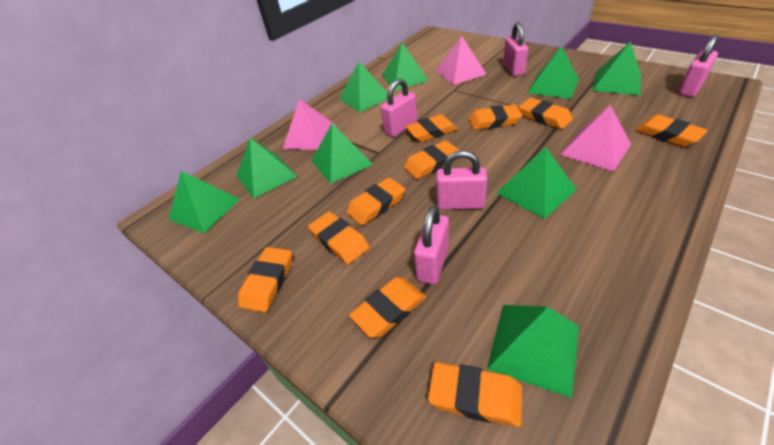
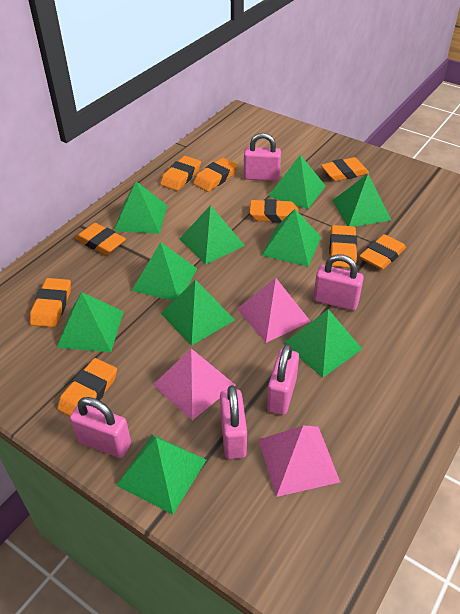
green pyramid: [168,171,240,233] [236,138,298,199] [311,123,373,184] [339,62,387,112] [382,43,429,90] [487,305,579,398] [497,147,577,219] [527,46,579,99] [592,41,641,96] = 9 -> [57,292,124,352] [114,181,167,234] [116,434,206,514] [132,242,197,301] [161,280,235,346] [179,205,245,265] [262,209,321,267] [269,155,326,209] [283,309,362,378] [332,174,392,227] = 10
orange eraser: [238,247,292,312] [308,211,369,264] [346,178,405,225] [349,277,426,338] [404,140,460,179] [405,114,457,142] [428,362,522,427] [469,105,522,130] [519,98,573,129] [635,115,708,147] = 10 -> [30,278,71,327] [57,358,117,416] [75,223,126,255] [160,156,201,191] [193,158,238,192] [250,199,299,223] [321,157,369,181] [330,225,357,268] [360,234,406,270] = 9

